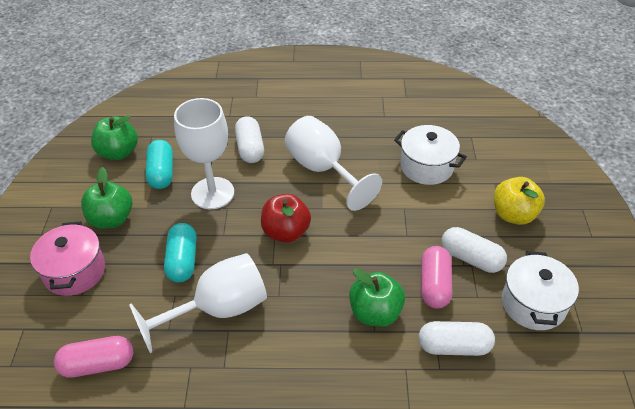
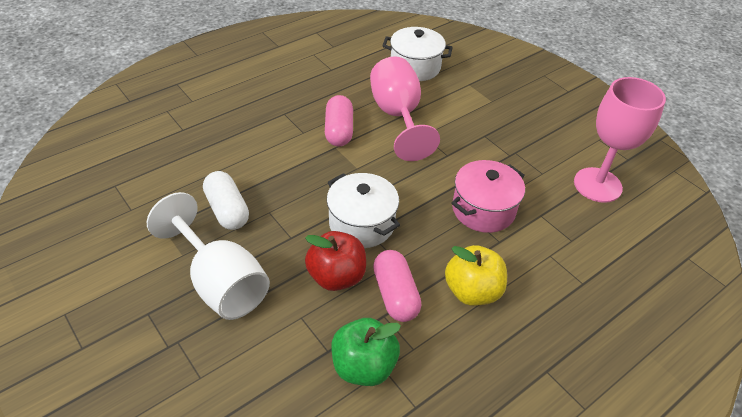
green apple: [81,167,132,229] [91,115,138,160] [349,268,405,326] = 3 -> [331,318,401,386] = 1
pink goblet: none = 0 -> [370,56,440,161] [574,77,666,203] = 2
turquoise capsule: [146,140,173,189] [164,223,197,282] = 2 -> none = 0
white capsule: [235,116,264,163] [419,321,495,356] [442,227,507,273] = 3 -> [203,171,249,230] = 1
white goblet: [129,253,267,353] [174,98,234,209] [285,116,382,211] = 3 -> [147,192,270,320] = 1

